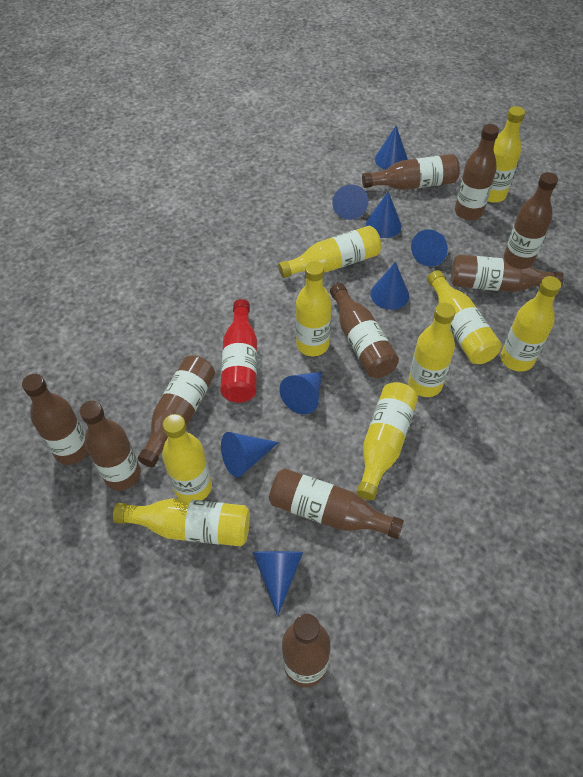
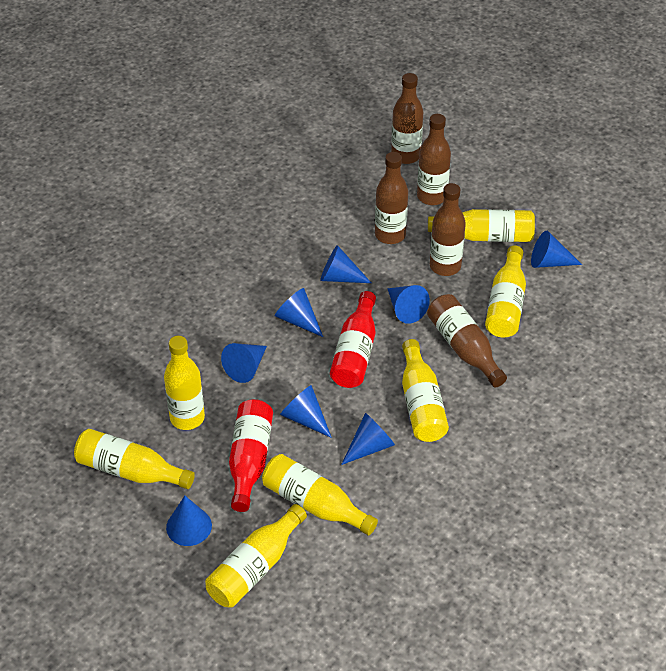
brown bottle: [22,374,88,465] [80,401,141,490] [138,356,215,467] [269,468,404,539] [282,614,331,687] [330,283,399,378] [362,154,460,190] [451,254,564,292] [455,124,499,220] [504,172,558,266] = 10 -> [375,152,408,244] [391,73,423,164] [417,114,451,205] [427,294,507,387] [430,183,466,276] = 5
red bottle: [220,299,257,403] = 1 -> [229,399,273,512] [330,291,376,388] = 2
yellow bottle: [113,498,250,546] [162,414,212,501] [278,226,381,278] [296,261,332,356] [356,382,418,500] [408,303,456,397] [427,270,502,364] [488,106,525,203] [501,276,561,372] = 9 -> [74,429,195,489] [164,336,205,430] [205,504,307,608] [262,454,378,535] [402,339,449,442] [428,209,535,242] [485,246,526,338] = 7

